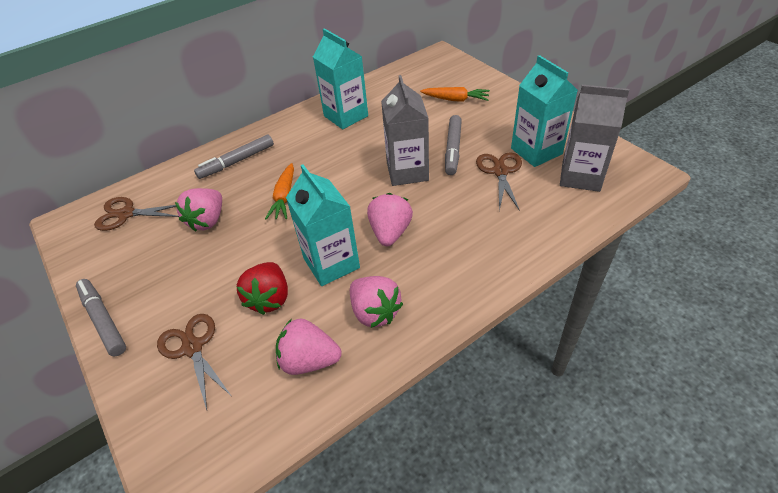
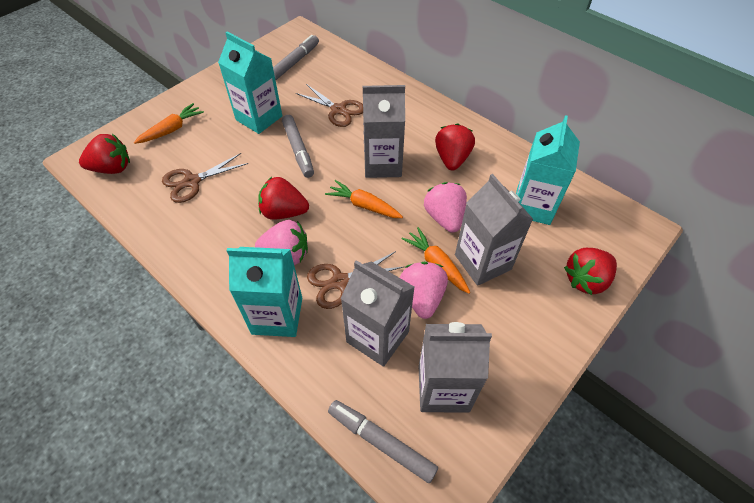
grey carton: [381,75,429,186] [560,85,629,192] = 2 -> [340,260,415,367] [363,85,405,178] [419,322,492,413] [455,174,533,286] = 4
orange carrot: [265,163,294,220] [420,87,490,102] = 2 -> [134,103,204,144] [325,180,403,218] [401,227,470,294] = 3
pink strawberry: [175,188,222,232] [276,318,341,375] [350,276,403,328] [367,193,413,246] = 4 -> [255,220,308,265] [400,262,448,319] [424,182,467,233] = 3
red strawberry: [237,262,288,315] = 1 -> [79,134,130,174] [258,177,309,220] [435,124,475,171] [564,248,617,295] = 4

